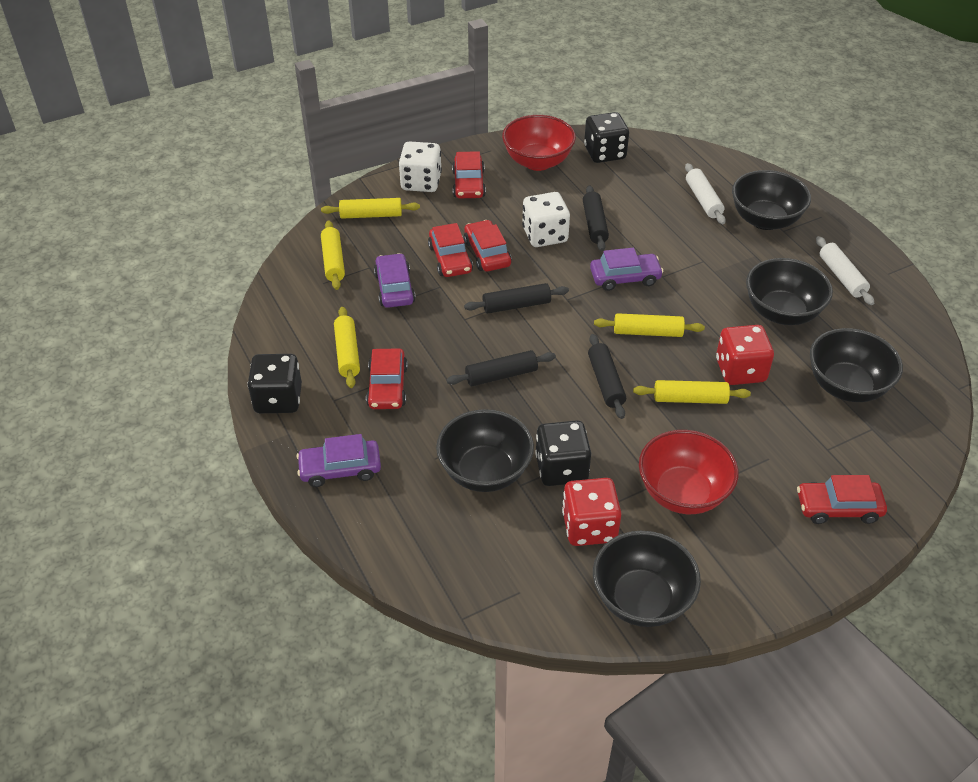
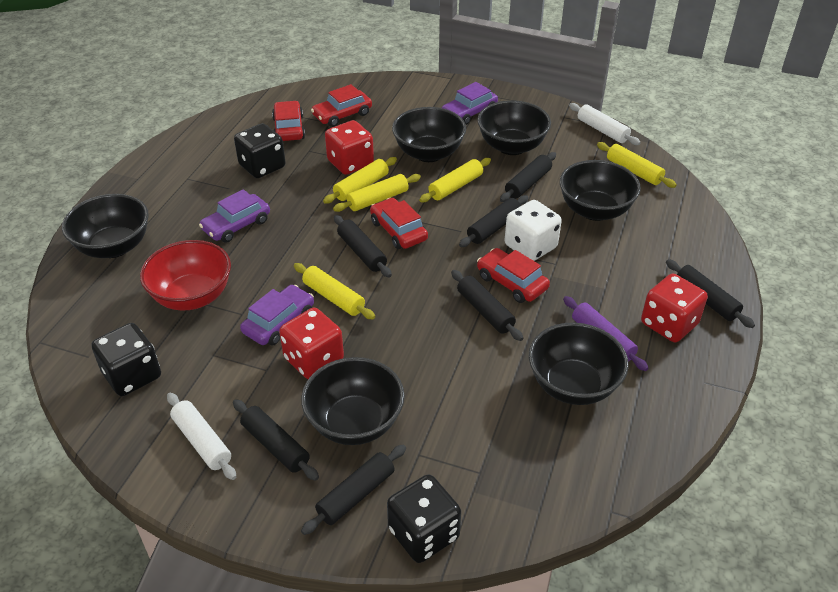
black bowl: [436,409,534,492] [593,531,701,627] [732,170,811,230] [746,258,833,325] [810,328,903,402] = 5 -> [62,194,149,258] [301,357,405,445] [392,107,466,162] [477,100,551,155] [529,322,629,405] [560,160,641,221] = 6
black rolling pin: [446,350,556,386] [464,283,569,313] [583,185,609,251] [588,334,626,419] = 4 -> [233,399,319,481] [301,445,406,535] [334,215,392,277] [451,270,523,341] [459,195,528,247] [500,152,556,202] [666,259,755,328] = 7
purple rolling pin: none = 0 -> [563,296,649,371] = 1
red bowl: [502,115,576,171] [639,430,739,514] = 2 -> [140,240,231,310] = 1
red car: [366,349,408,409] [428,223,473,277] [452,151,486,198] [464,220,512,271] [797,475,887,524] = 5 -> [272,101,305,141] [311,84,372,127] [370,198,428,249] [477,248,550,303] = 4
red dice: [562,478,622,546] [716,325,774,385] = 2 -> [279,308,344,379] [325,120,374,175] [641,274,708,342] = 3
white dice: [399,141,442,192] [522,192,570,247] = 2 -> [505,200,562,261] = 1

